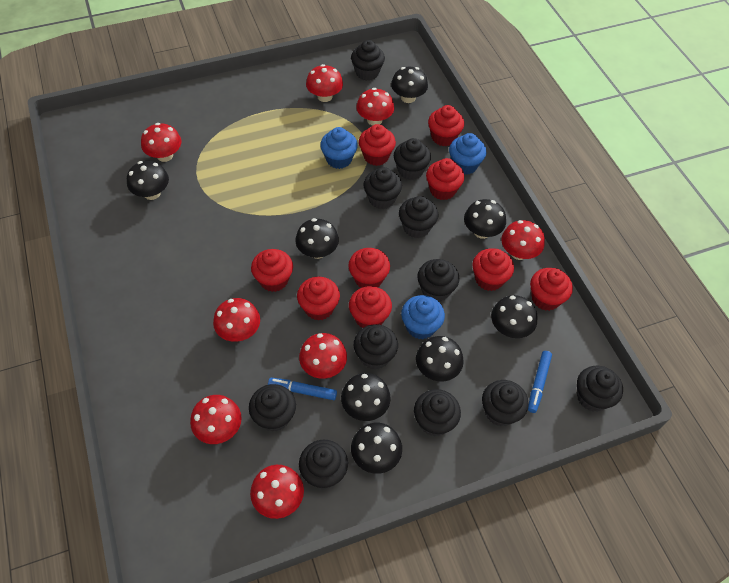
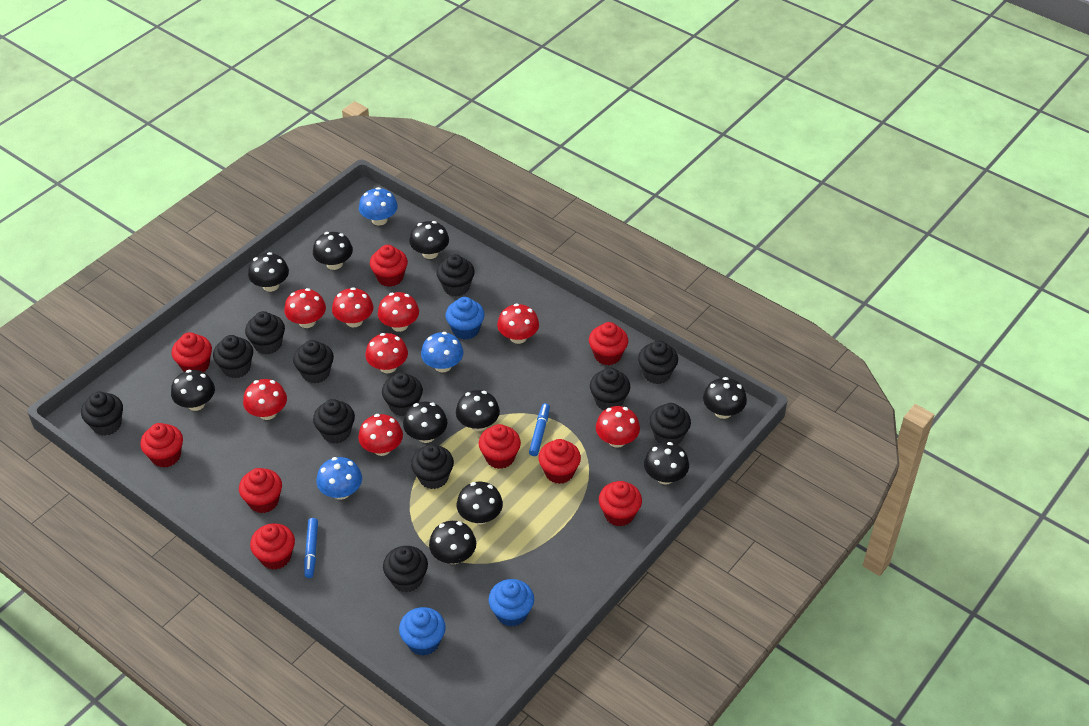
black cupcake: [249,384,296,431] [299,440,348,488] [351,40,385,81] [354,324,398,370] [363,167,402,209] [394,138,431,180] [399,196,438,238] [414,389,461,437] [417,259,460,302] [482,380,529,427] [577,366,623,412] = 11 -> [81,391,123,436] [213,335,253,379] [245,311,285,355] [293,340,334,384] [313,399,355,444] [382,372,423,416] [383,546,428,592] [411,444,454,489] [437,254,475,297] [590,368,630,410] [638,340,678,384] [649,403,691,445] = 12
black mushroom: [127,161,169,200] [296,218,339,259] [341,373,391,421] [351,423,402,474] [391,67,428,103] [416,336,464,381] [464,199,506,239] [491,295,537,338] = 8 -> [171,370,215,411] [248,252,289,292] [313,232,353,270] [403,402,447,443] [409,221,449,259] [429,521,476,564] [456,390,500,431] [457,482,503,525] [644,442,689,485] [703,377,747,419] = 10
blue mushroom: none = 0 -> [316,457,362,500] [359,187,398,226] [421,332,464,373] = 3

